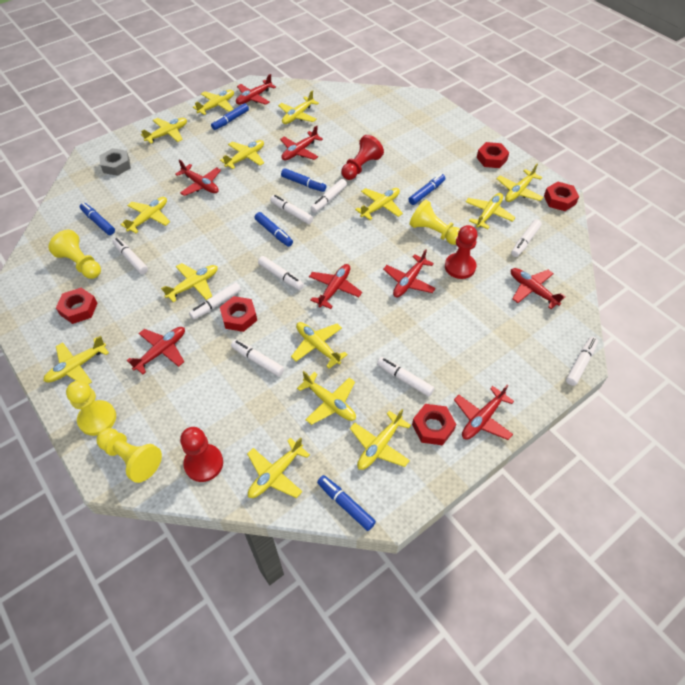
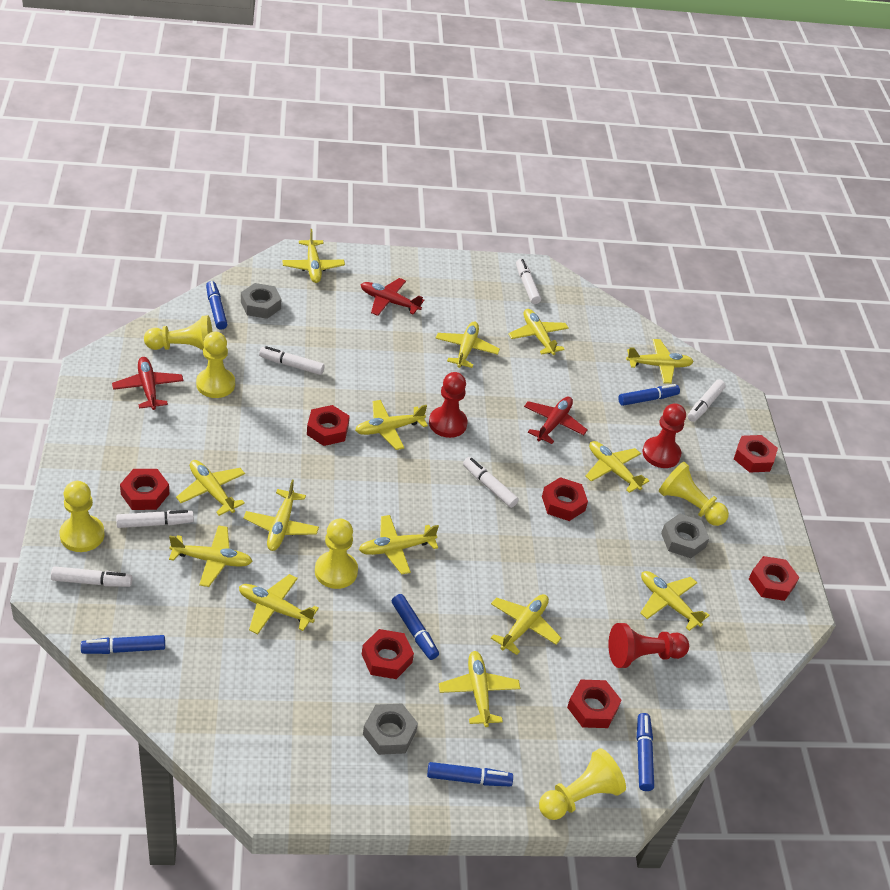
grey nut: [99,148,131,176] = 1 -> [241,283,281,319] [363,704,418,755] [661,514,710,558] = 3
red nut: [56,288,97,324] [220,296,257,332] [412,404,456,445] [477,142,509,168] [544,182,579,211] = 5 -> [120,469,169,510] [307,405,350,446] [362,629,414,679] [542,477,588,521] [567,680,621,728] [734,435,778,473] [749,556,799,601] = 7
red plane: [127,327,185,374] [175,159,221,196] [236,74,276,105] [280,125,323,160] [309,264,362,309] [383,249,436,297] [454,384,514,440] [511,268,566,309] = 8 -> [112,357,183,410] [361,278,424,316] [524,396,587,444] = 3
white marker: [113,238,148,274] [189,282,241,320] [231,339,284,376] [258,256,304,290] [270,195,313,224] [311,179,347,213] [377,357,434,397] [511,219,542,257] [566,337,598,386] = 9 -> [51,566,133,587] [116,510,194,528] [259,346,324,375] [463,457,519,508] [516,259,541,304] [688,380,726,422] = 6
yellow pawn: [48,230,101,279] [66,380,116,436] [97,428,162,483] [410,200,460,245] = 4 -> [60,481,105,552] [144,315,213,350] [196,332,235,398] [315,518,358,589] [539,748,626,820] [658,462,729,526] = 6

